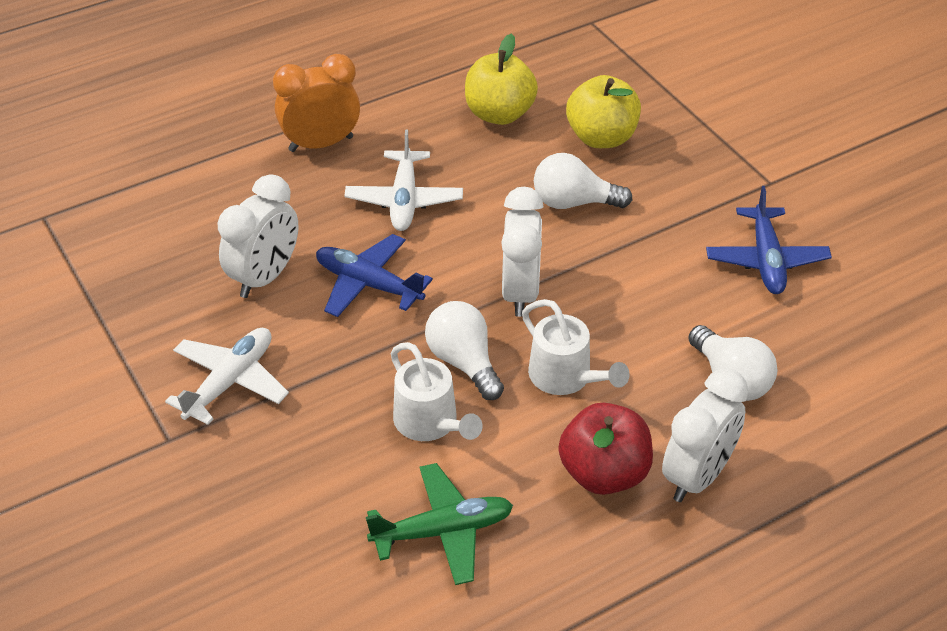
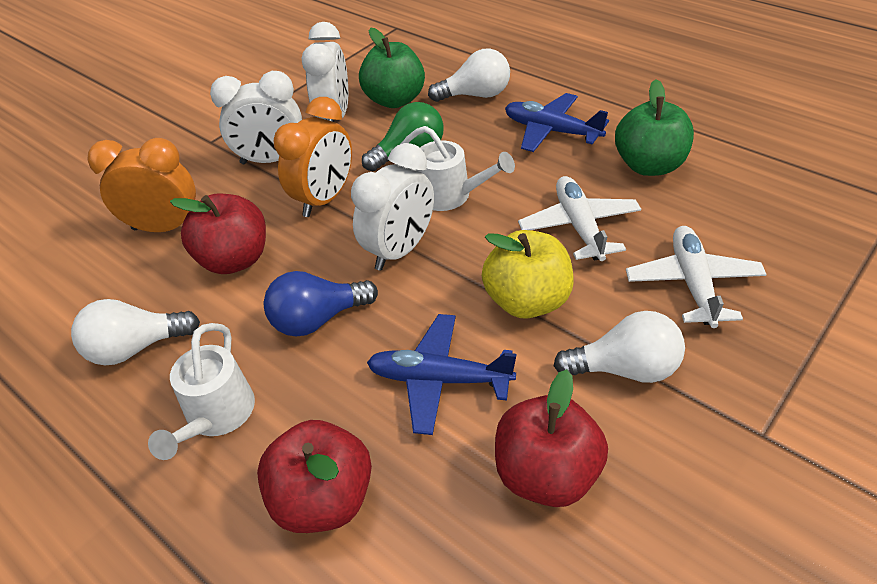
blue light bulb: none = 0 -> [264,271,378,336] = 1
green apple: none = 0 -> [359,27,425,108] [615,80,694,176] = 2
green light bulb: none = 0 -> [362,102,444,171] = 1
green plane: [366,463,513,585] = 1 -> none = 0
orange clock: [273,54,360,152] = 1 -> [87,138,196,232] [274,97,352,217] = 2
red apple: [558,403,653,495] = 1 -> [170,194,266,274] [257,420,372,533] [495,369,608,507] = 3
yellow apple: [465,33,538,125] [566,75,641,148] = 2 -> [482,230,574,319] = 1

